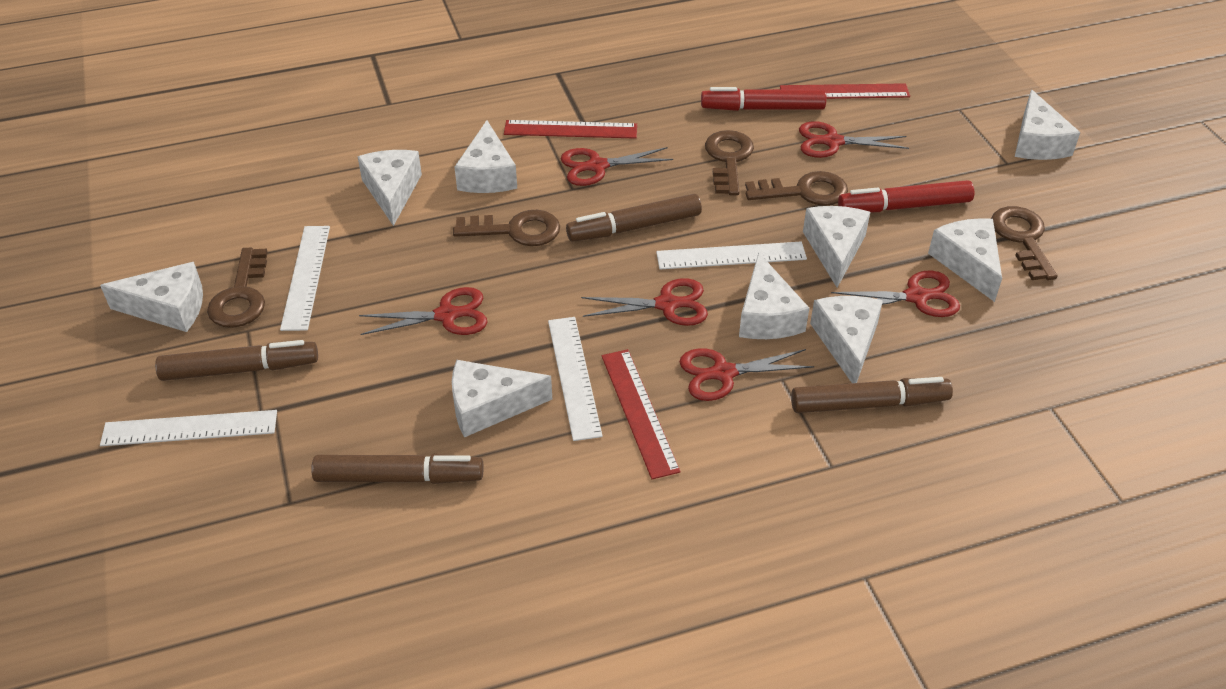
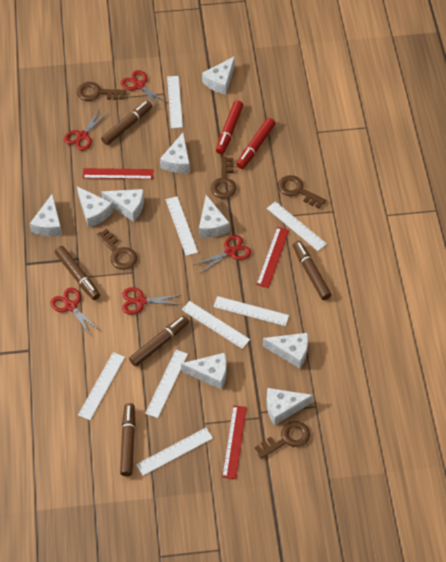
brown marker: [155,340,318,381] [311,454,484,484] [566,194,702,242] [791,377,953,413] = 4 -> [55,246,100,300] [101,101,152,145] [120,403,135,476] [129,315,189,367] [293,241,332,300] = 5
red scissors: [359,287,487,335] [560,147,673,186] [581,278,708,326] [680,348,814,401] [799,121,909,158] [831,271,960,317] = 6 -> [50,288,99,336] [64,108,109,151] [121,70,168,108] [122,287,182,315] [194,235,251,274] = 5
white ruler: [100,410,277,446] [280,226,330,331] [548,317,603,441] [656,242,807,269] = 4 -> [78,352,125,420] [136,428,213,476] [145,350,188,418] [166,196,198,256] [167,76,183,128] [182,301,250,349] [213,296,289,326] [267,201,327,251] = 8

